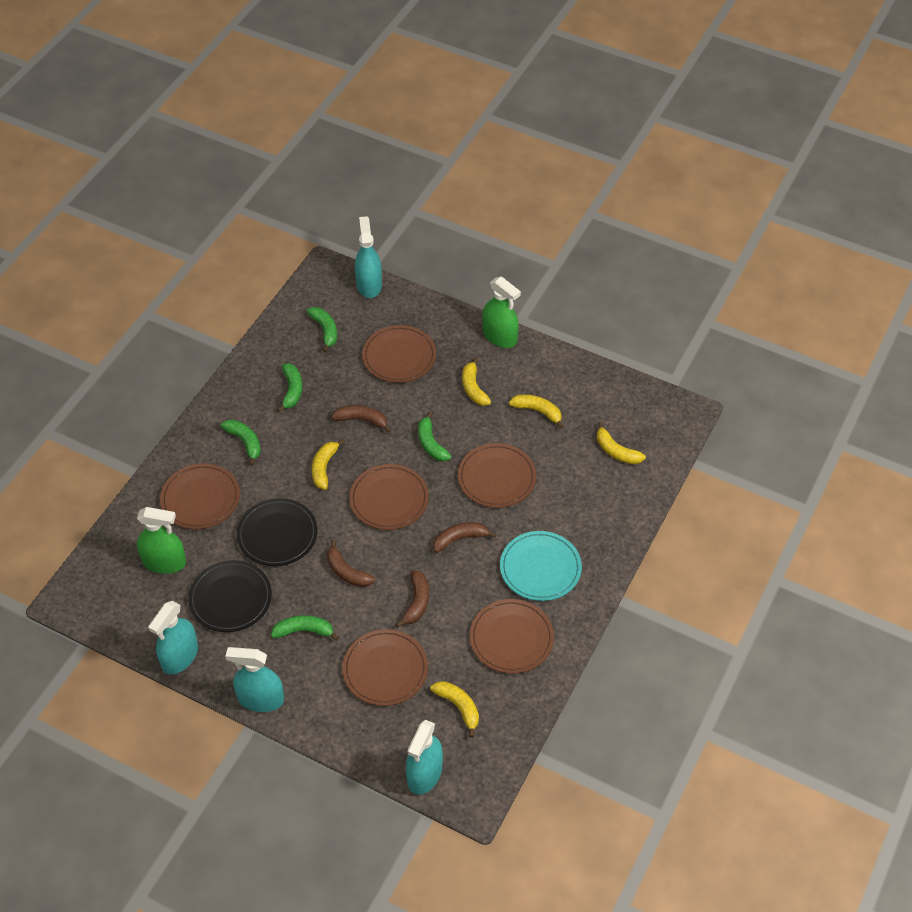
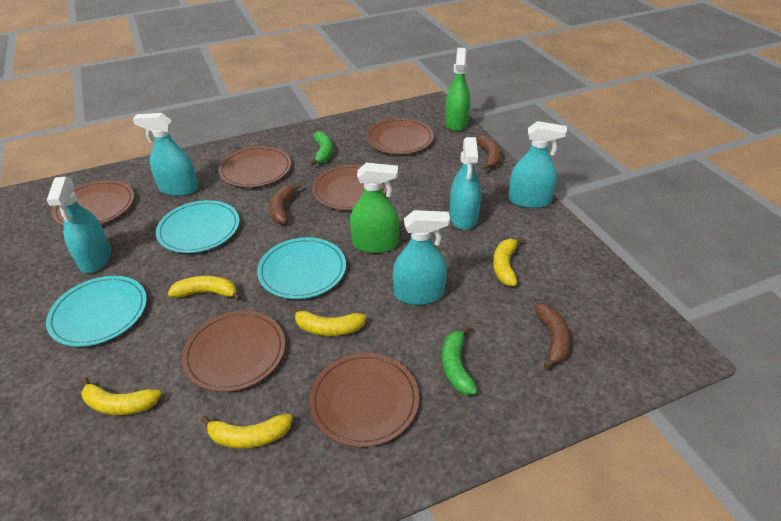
black plate: [188,560,272,632] [237,498,318,566] = 2 -> none = 0
brown banana: [327,540,375,587] [332,405,391,433] [396,570,429,627] [433,522,496,553] = 4 -> [270,183,302,224] [476,135,501,170] [534,304,571,369] = 3
green banana: [220,419,261,466] [271,615,339,641] [277,363,302,413] [306,307,337,352] [418,412,452,461] = 5 -> [310,131,333,166] [442,325,478,395] = 2
turquoise plate: [500,531,582,601] = 1 -> [46,276,147,347] [156,200,240,253] [257,237,346,299] = 3
turquoise spray bottle: [148,601,198,675] [225,647,284,712] [355,216,382,298] [406,720,443,795] = 4 -> [47,177,111,273] [133,113,199,196] [393,210,450,305] [450,137,481,230] [508,121,567,208] = 5

